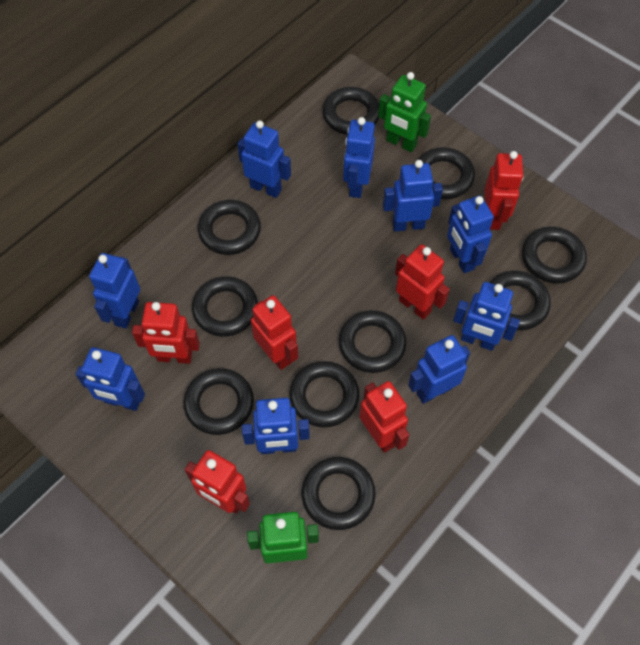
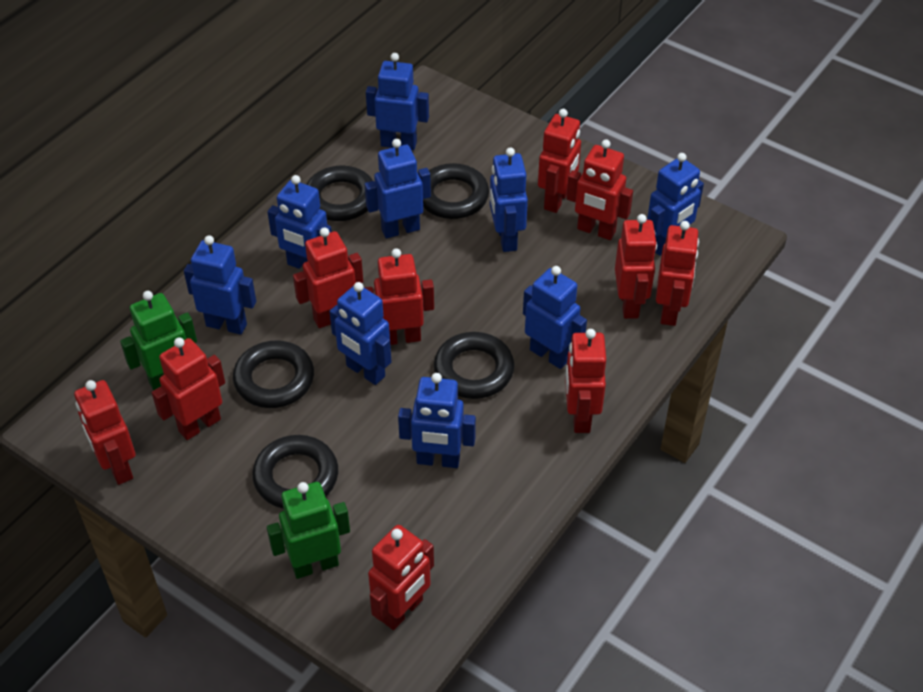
black ring: [183,368,254,435] [192,276,258,337] [198,200,261,255] [289,361,360,427] [301,457,376,530] [322,87,379,135] [339,310,407,373] [418,147,475,199] [489,271,551,331] [522,226,587,284] = 10 -> [233,340,314,408] [252,435,338,509] [306,166,373,221] [423,163,489,219] [434,332,514,399] = 5
red robot: [132,302,200,364] [185,450,250,514] [251,295,298,370] [360,381,409,453] [395,244,450,320] [485,151,524,230] = 6 -> [74,380,136,485] [152,337,225,440] [293,227,363,328] [364,248,434,345] [368,525,434,630] [538,109,581,213] [565,329,606,433] [566,139,633,240] [615,214,657,319] [656,221,699,326] = 10

